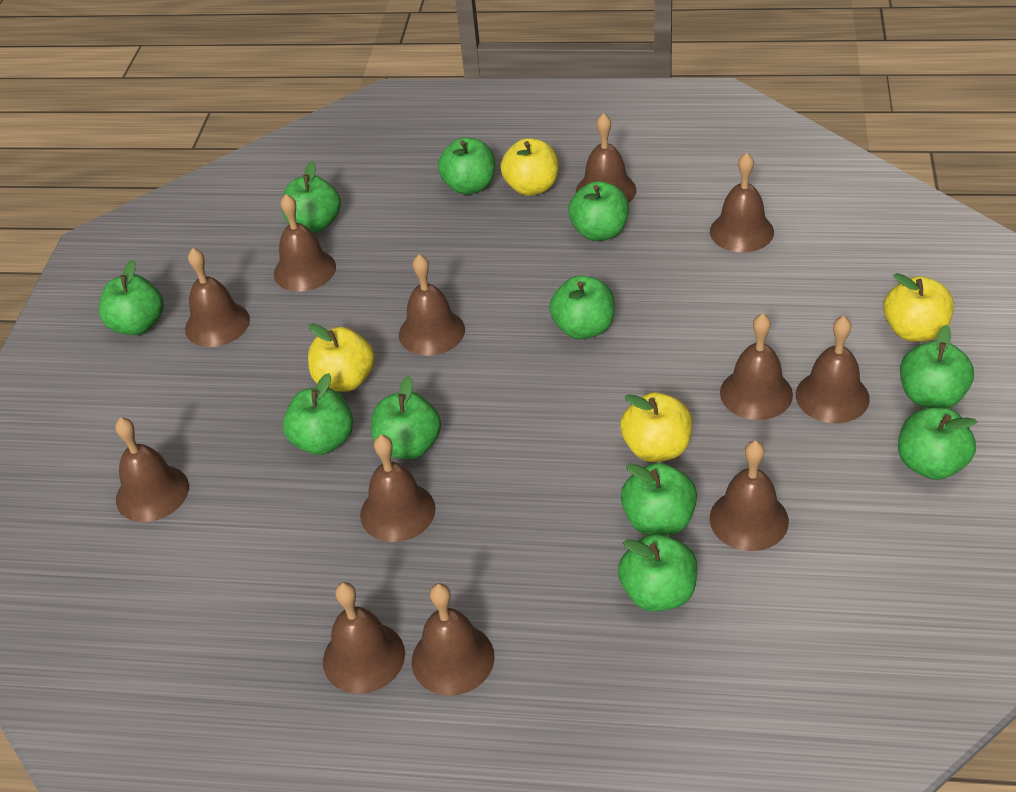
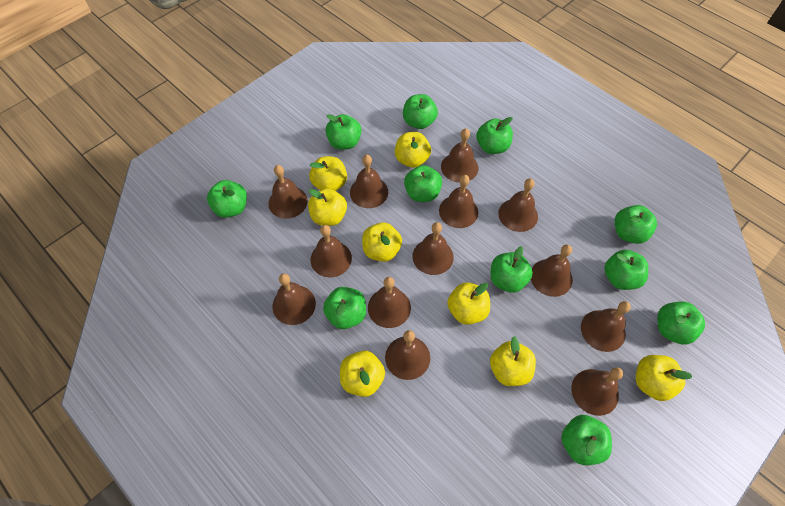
brown bell: [115,417,189,522] [185,248,250,347] [274,194,336,292] [323,582,405,694] [360,435,436,542] [399,254,465,356] [412,583,495,696] [576,113,636,202] [710,152,774,252] [710,440,789,551] [720,313,793,420] [796,316,870,423] = 12 -> [268,165,308,219] [272,274,316,325] [311,225,352,278] [350,155,388,208] [368,277,411,328] [385,330,430,380] [412,222,454,275] [439,175,478,228] [441,129,478,183] [498,178,538,232] [531,244,573,297] [571,367,623,416] [581,301,631,352] = 13
yellow apple: [308,323,375,392] [500,138,558,196] [620,392,692,462] [883,273,954,342] = 4 -> [308,188,347,226] [309,156,347,191] [340,351,385,397] [362,222,402,262] [395,132,431,168] [447,282,490,325] [490,336,536,386] [636,355,692,401] = 8

